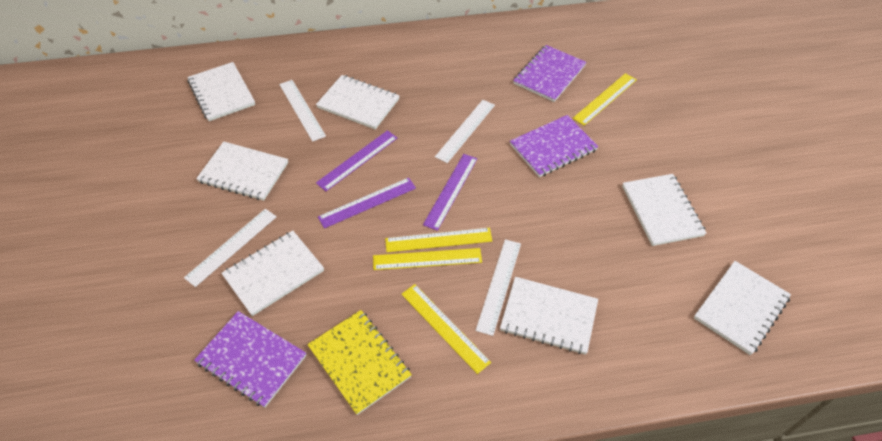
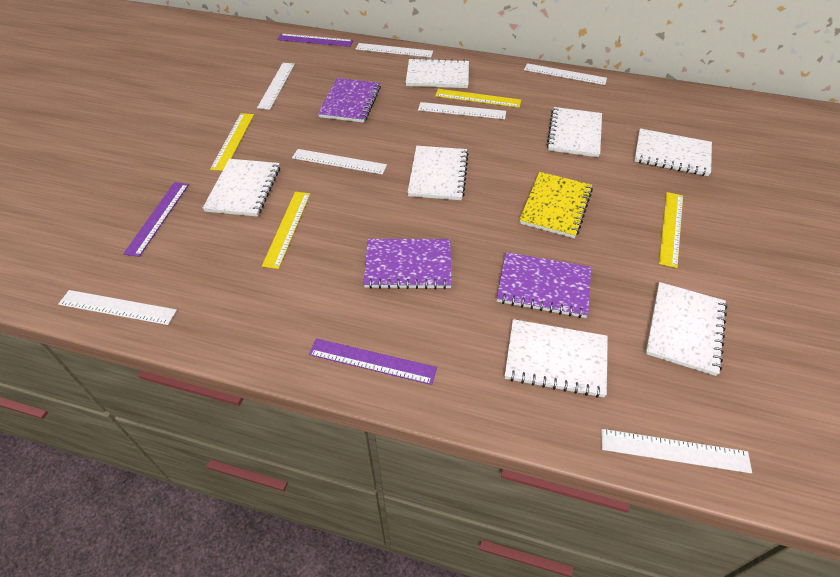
white ruler: [184,209,277,287] [279,80,326,142] [435,100,495,163] [476,239,521,336] = 4 -> [58,290,177,325] [257,63,295,110] [292,149,387,175] [356,43,433,58] [418,102,506,119] [524,63,607,85] [601,429,752,473] = 7

